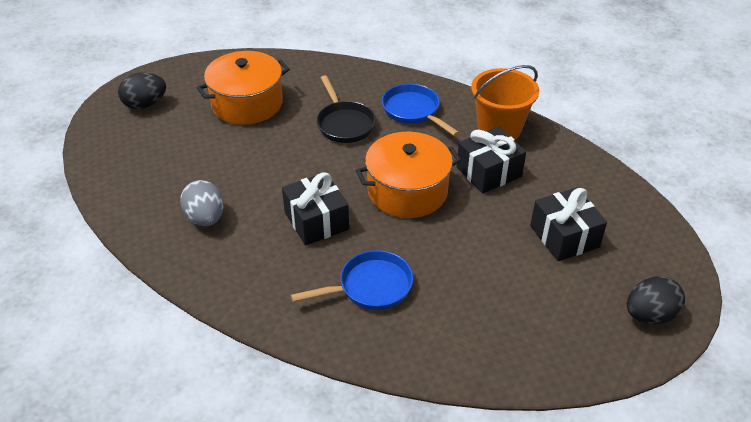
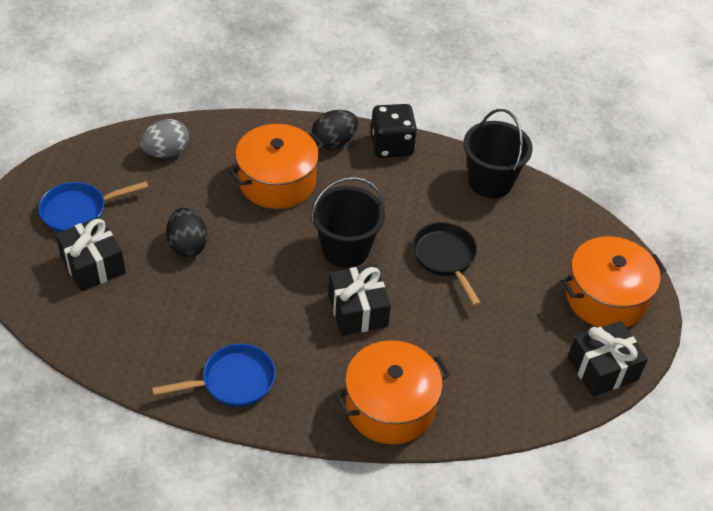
black bucket: none = 0 -> [311,177,385,268] [463,109,533,198] = 2
black dice: none = 0 -> [371,104,417,158] = 1
orange bucket: [471,65,539,139] = 1 -> none = 0
orange pot: [197,51,290,125] [355,132,461,218] = 2 -> [229,124,324,209] [335,340,451,444] [561,236,667,328] = 3

